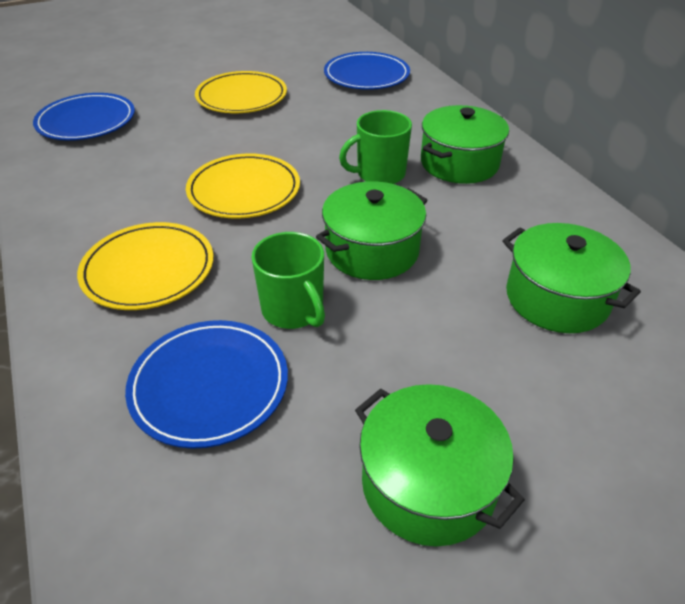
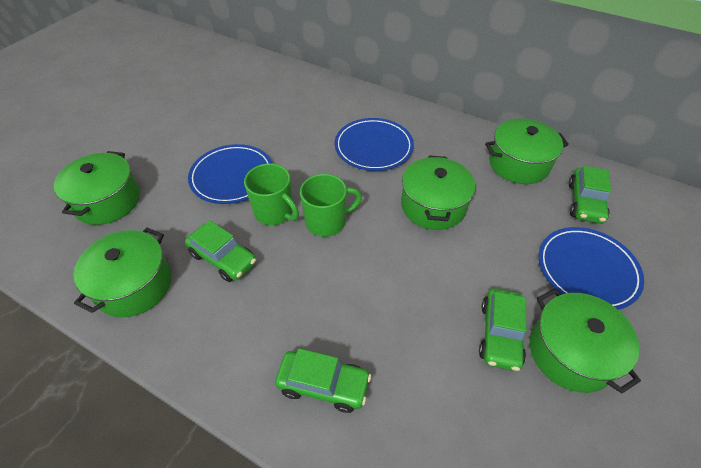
green car: none = 0 -> [185,220,256,282] [275,348,371,413] [479,288,526,371] [569,166,611,224] = 4
green pot: [316,181,428,280] [355,384,525,546] [421,105,509,184] [502,223,641,333] = 4 -> [54,151,140,225] [74,228,172,317] [401,155,475,230] [485,118,569,184] [530,288,641,393] = 5
yellow plate: [77,222,213,310] [186,153,300,218] [195,71,287,113] = 3 -> none = 0

